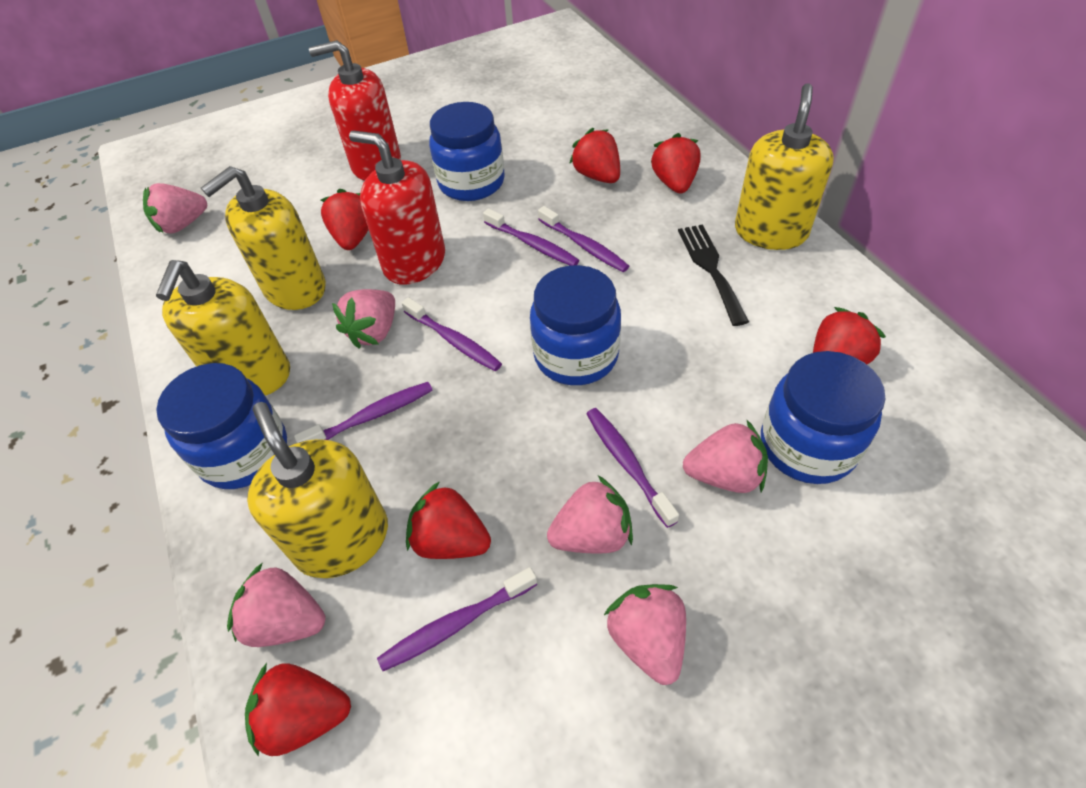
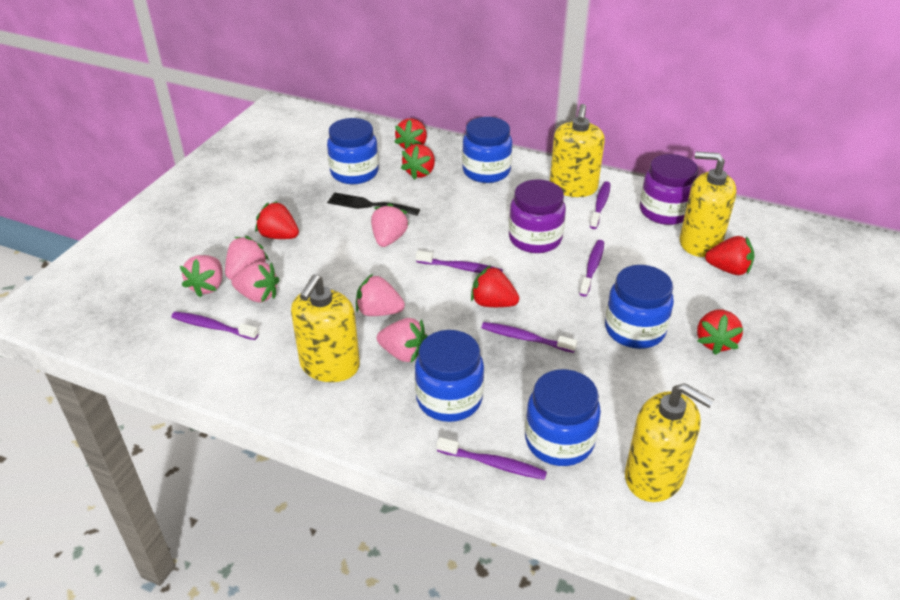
blue jar: [156,363,287,489] [429,102,505,201] [530,265,621,385] [761,351,886,484] = 4 -> [327,118,379,184] [415,330,484,422] [462,117,512,183] [525,369,601,466] [605,265,674,349] = 5
purple jar: none = 0 -> [509,179,566,253] [640,154,698,225] = 2
red soap dispenser: [309,40,401,181] [349,130,445,285] = 2 -> none = 0

